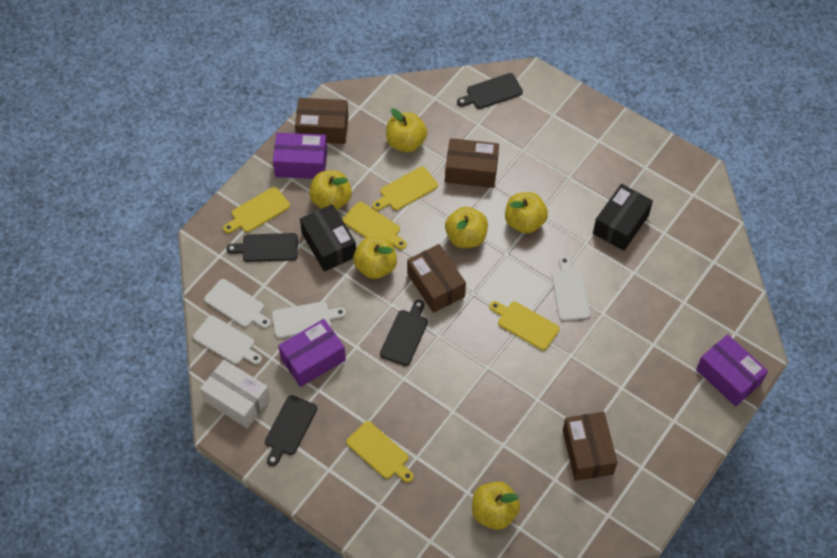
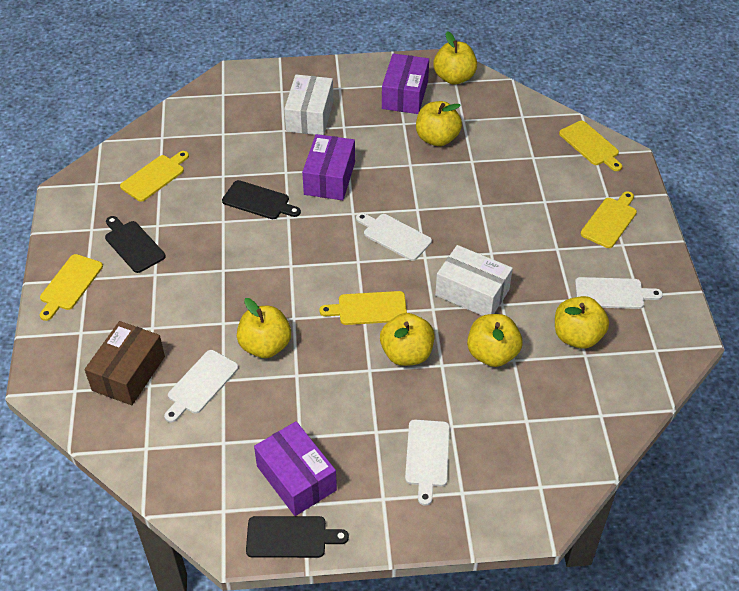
black box: [300,204,356,272] [593,184,653,251] = 2 -> none = 0
black cutting board: [226,233,298,262] [265,395,317,466] [380,300,428,366] [457,73,523,109] = 4 -> [105,216,166,273] [222,180,301,219] [246,516,349,558] = 3
brown box: [295,98,349,144] [407,244,466,313] [445,138,499,188] [563,412,618,481] = 4 -> [85,321,165,405] = 1
white box: [200,360,270,428] = 1 -> [284,74,334,135] [435,245,513,316] = 2

